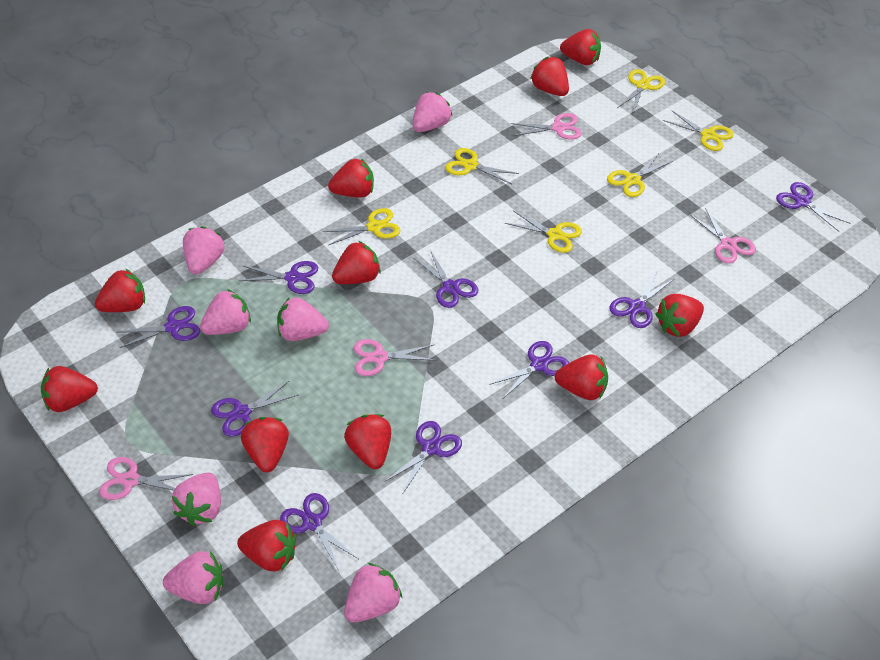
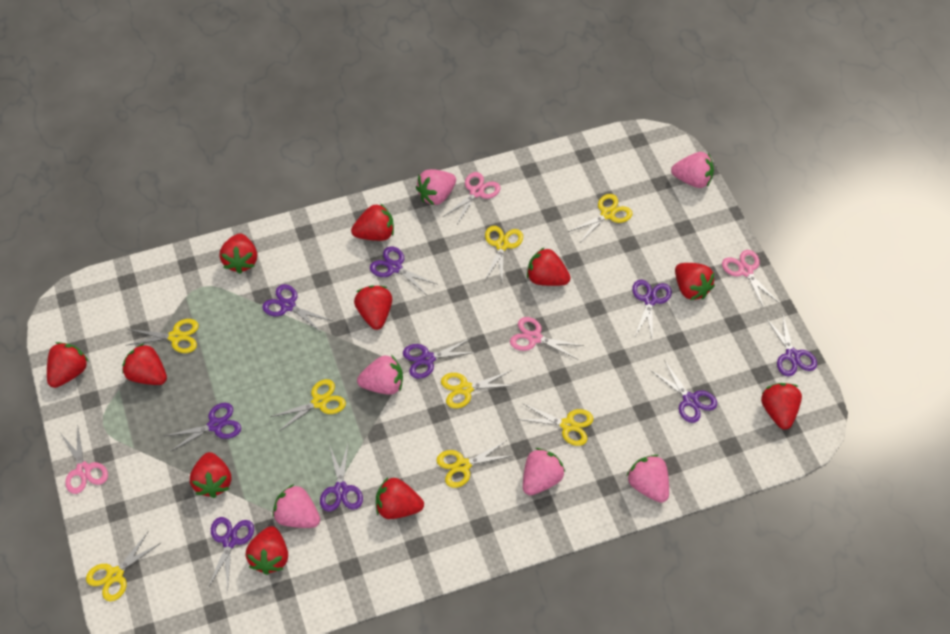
pink strawberry: [163,551,224,604] [172,472,221,526] [183,226,224,274] [200,289,251,335] [277,297,329,341] [344,563,402,623] [413,92,452,132] = 7 -> [272,484,320,528] [357,356,403,395] [416,169,456,205] [523,448,565,495] [627,455,669,503] [671,152,714,188] = 6
yellow scissors: [323,208,400,245] [445,148,519,184] [505,211,582,253] [607,153,673,197] [617,69,665,114] [663,111,734,151] = 6 -> [86,532,162,601] [126,319,199,353] [271,379,346,431] [436,440,514,488] [441,370,516,409] [485,226,523,280] [517,403,594,446] [568,194,633,242] = 8

